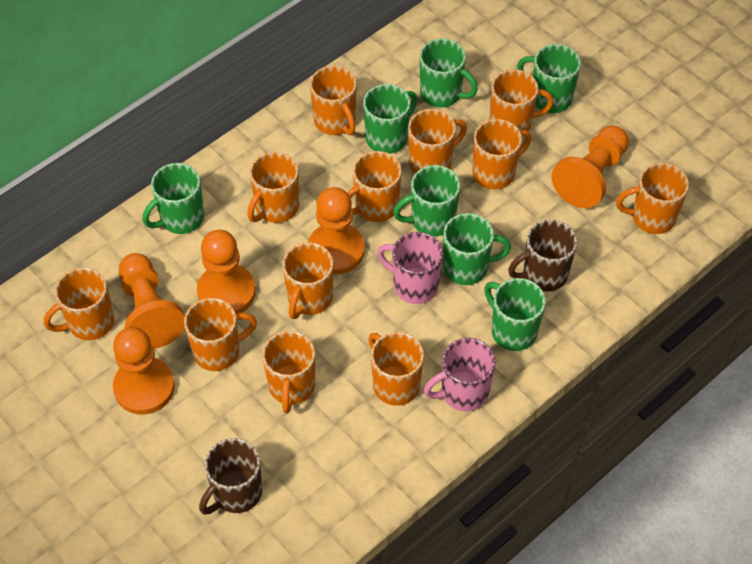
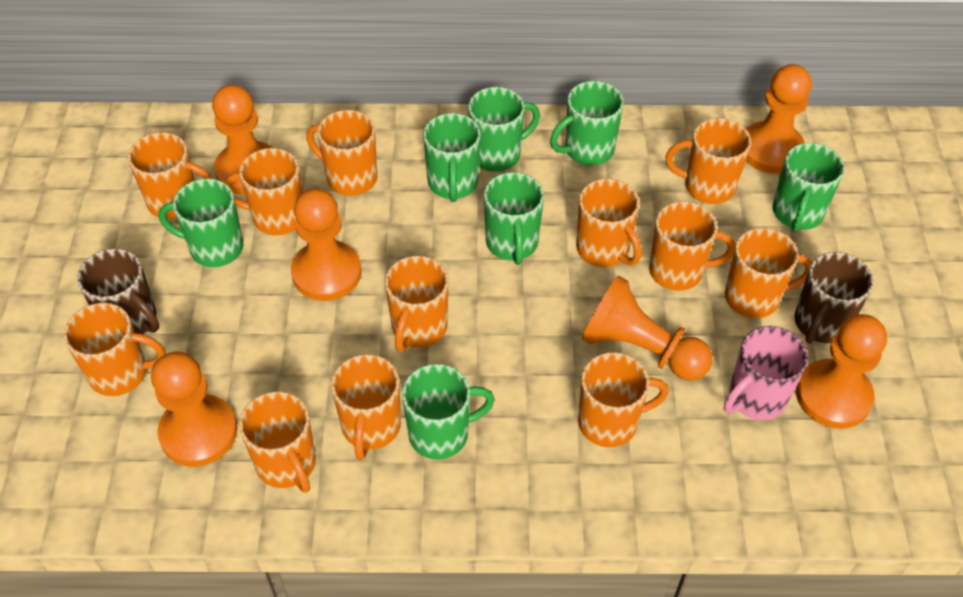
orange pawn: [113,327,175,415] [119,253,185,349] [197,230,256,314] [308,187,365,275] [551,126,629,208] = 5 -> [151,351,237,467] [212,84,272,195] [291,188,361,301] [582,275,713,381] [746,64,812,174] [796,314,887,429] = 6
pink mug: [377,232,443,304] [424,338,496,412] = 2 -> [724,326,808,420] = 1

